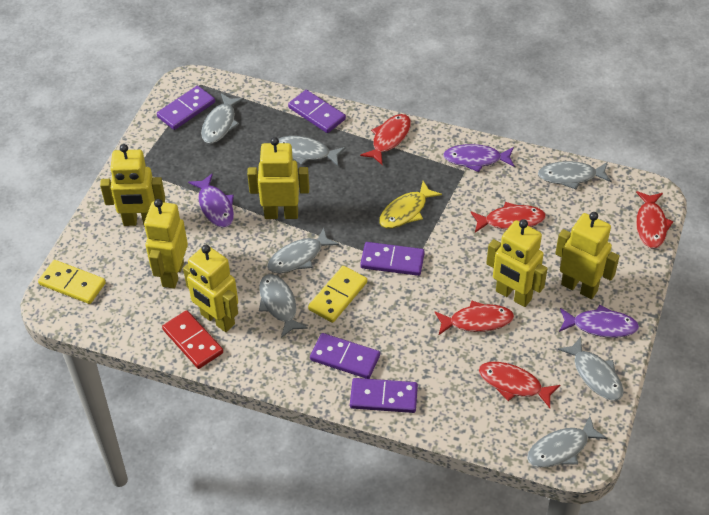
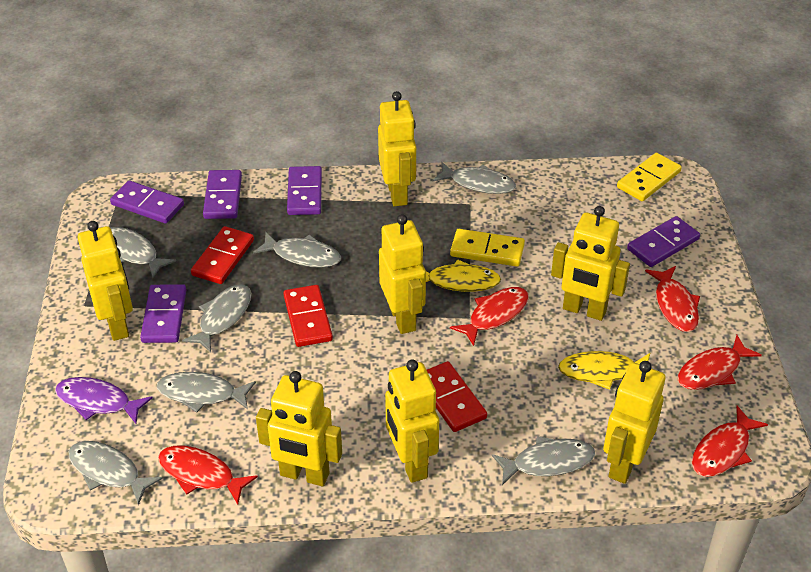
purple fish: [188,173,234,228] [443,144,515,172] [559,305,639,338] = 3 -> [55,377,152,424] = 1
red domino: [162,310,223,369] = 1 -> [191,226,254,284] [283,285,333,347] [427,361,487,432] = 3
yellow fish: [379,181,442,229] = 1 -> [426,259,501,292] [558,351,650,390] = 2
yellow robot: [100,144,165,226] [144,199,188,289] [183,245,238,332] [247,137,309,219] [486,219,548,307] [555,212,619,299] = 6 -> [78,221,133,341] [256,371,342,486] [378,91,416,206] [379,214,426,334] [385,359,439,483] [551,206,630,321] [603,361,665,484] = 7

